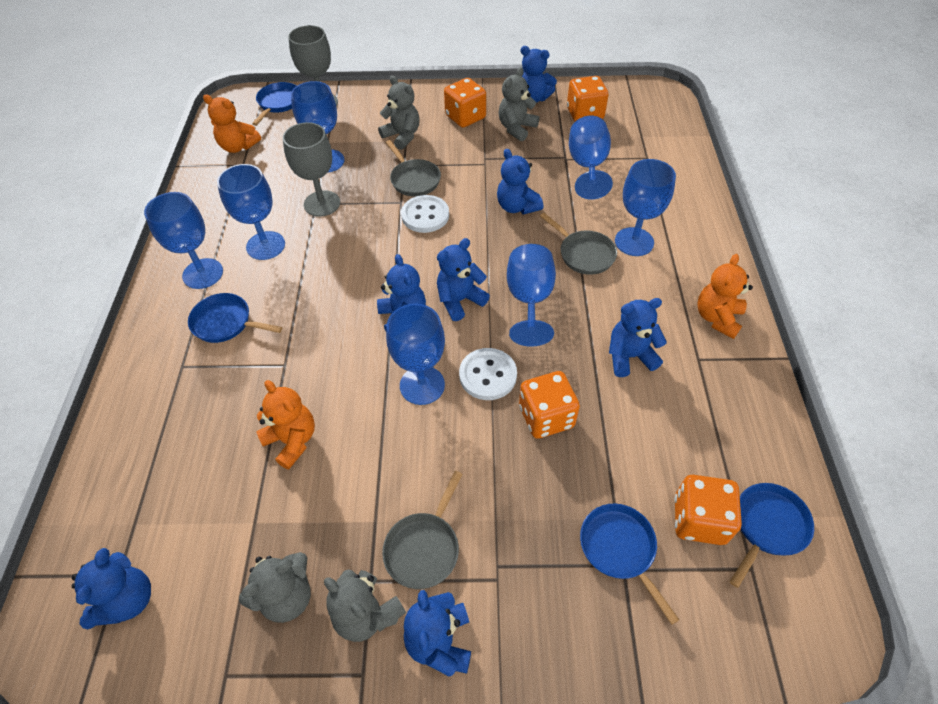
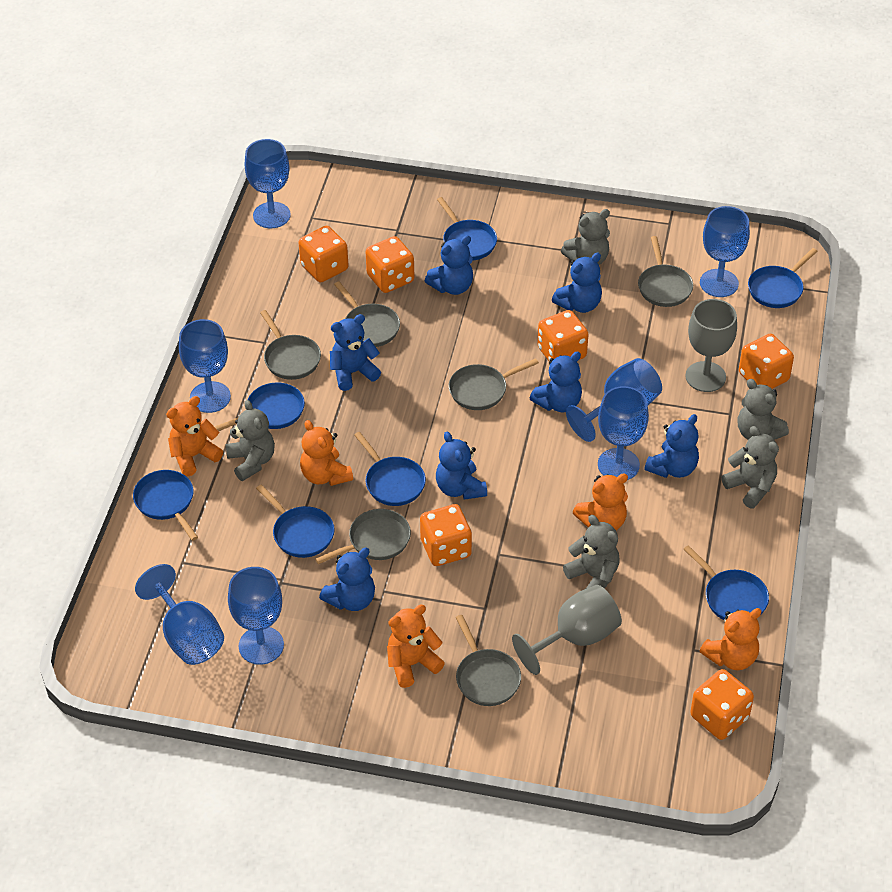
blue pan: [188,293,282,343] [252,82,297,126] [580,504,679,625] [730,483,814,588] = 4 -> [133,470,198,541] [215,382,305,431] [256,485,335,558] [354,432,426,506] [437,197,497,260] [683,545,769,620] [748,248,818,308] = 7
grey pan: [382,471,463,589] [386,140,441,196] [540,213,617,275] = 3 -> [260,310,321,380] [315,509,411,564] [334,281,400,347] [449,358,539,410] [456,615,521,706] [638,236,693,307] = 6
grey teddy bear: [239,552,311,623] [324,569,406,642] [378,76,419,150] [498,67,539,141] = 4 -> [225,400,275,481] [561,209,610,265] [563,515,620,589] [721,426,779,508] [737,379,789,440] = 5
orange dice: [444,78,486,128] [519,371,580,439] [567,76,609,121] [675,475,742,545] = 4 -> [299,226,348,282] [366,236,414,293] [420,504,472,566] [537,310,588,362] [690,669,754,740] [739,334,794,389] = 6
orange teddy bear: [203,95,261,153] [256,380,315,470] [697,254,753,339] = 3 -> [166,396,223,476] [300,420,353,486] [387,604,445,688] [572,473,628,530] [700,608,762,670] = 5
white button: [401,195,449,233] [459,348,517,400] = 2 -> none = 0

